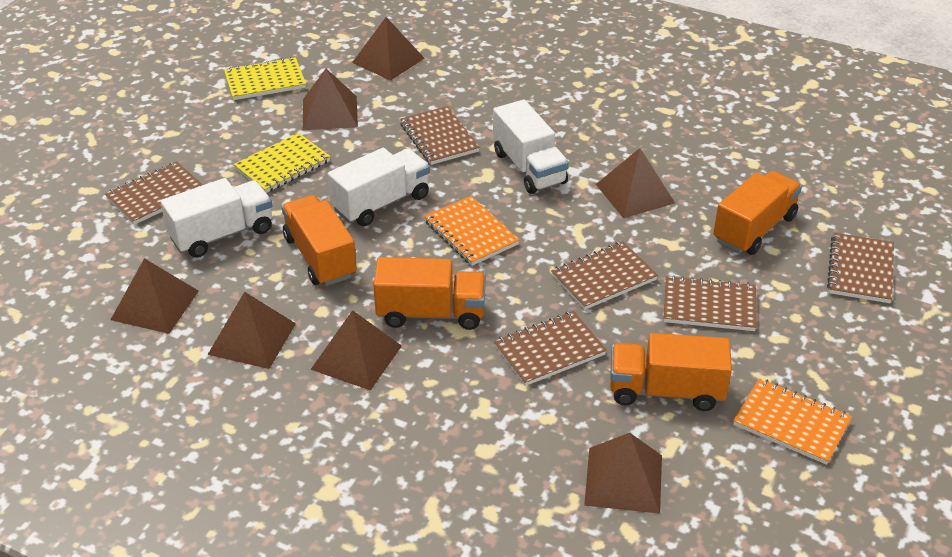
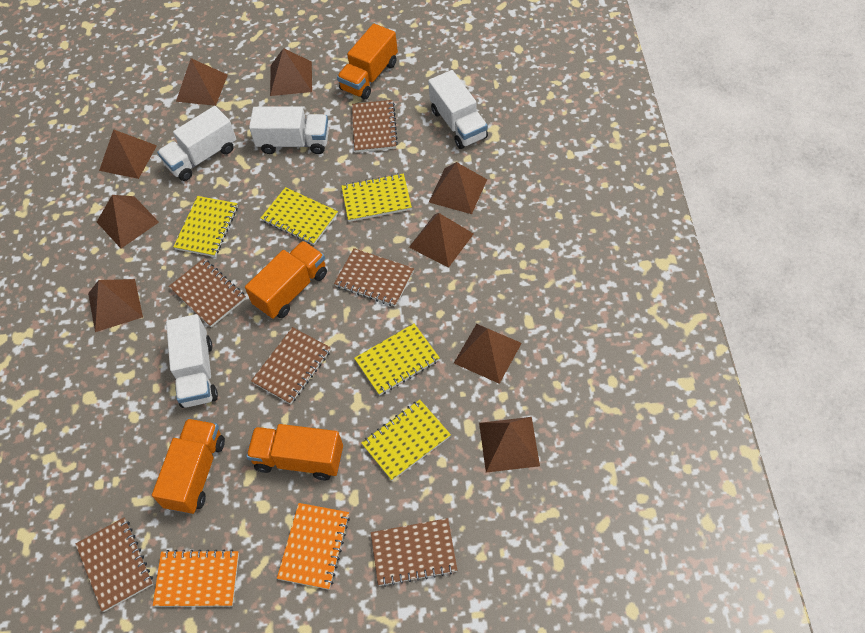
brown pyramid: [111,258,199,334] [208,292,296,369] [303,69,358,130] [310,310,402,391] [352,17,424,81] [584,433,662,514] [596,148,675,218] = 7 -> [88,279,143,332] [97,195,159,248] [99,129,157,179] [176,58,228,106] [270,48,312,96] [409,213,474,268] [429,162,487,214] [454,324,522,384] [479,417,540,473] = 9
white truck: [160,178,272,258] [328,148,430,226] [493,100,569,194] = 3 -> [157,106,236,181] [166,314,218,408] [249,107,329,154] [428,70,488,149] = 4
yellow notebook: [224,57,306,100] [234,133,331,193] = 2 -> [173,196,238,257] [261,187,338,245] [341,173,412,222] [354,324,440,396] [361,399,451,481] = 5

